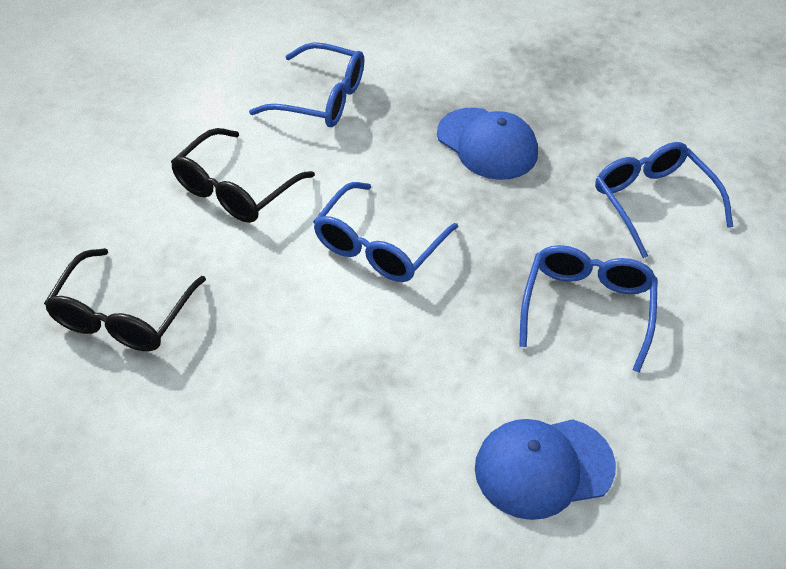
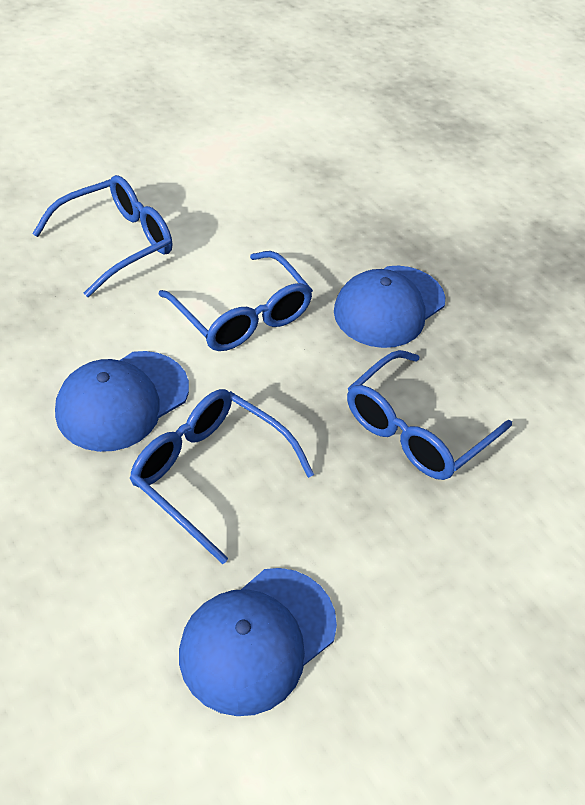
black glasses: [44,248,206,351] [171,128,315,223] = 2 -> none = 0
blue cap: [437,107,538,180] [475,419,616,520] = 2 -> [55,351,189,452] [179,568,337,716] [334,266,445,348] = 3

